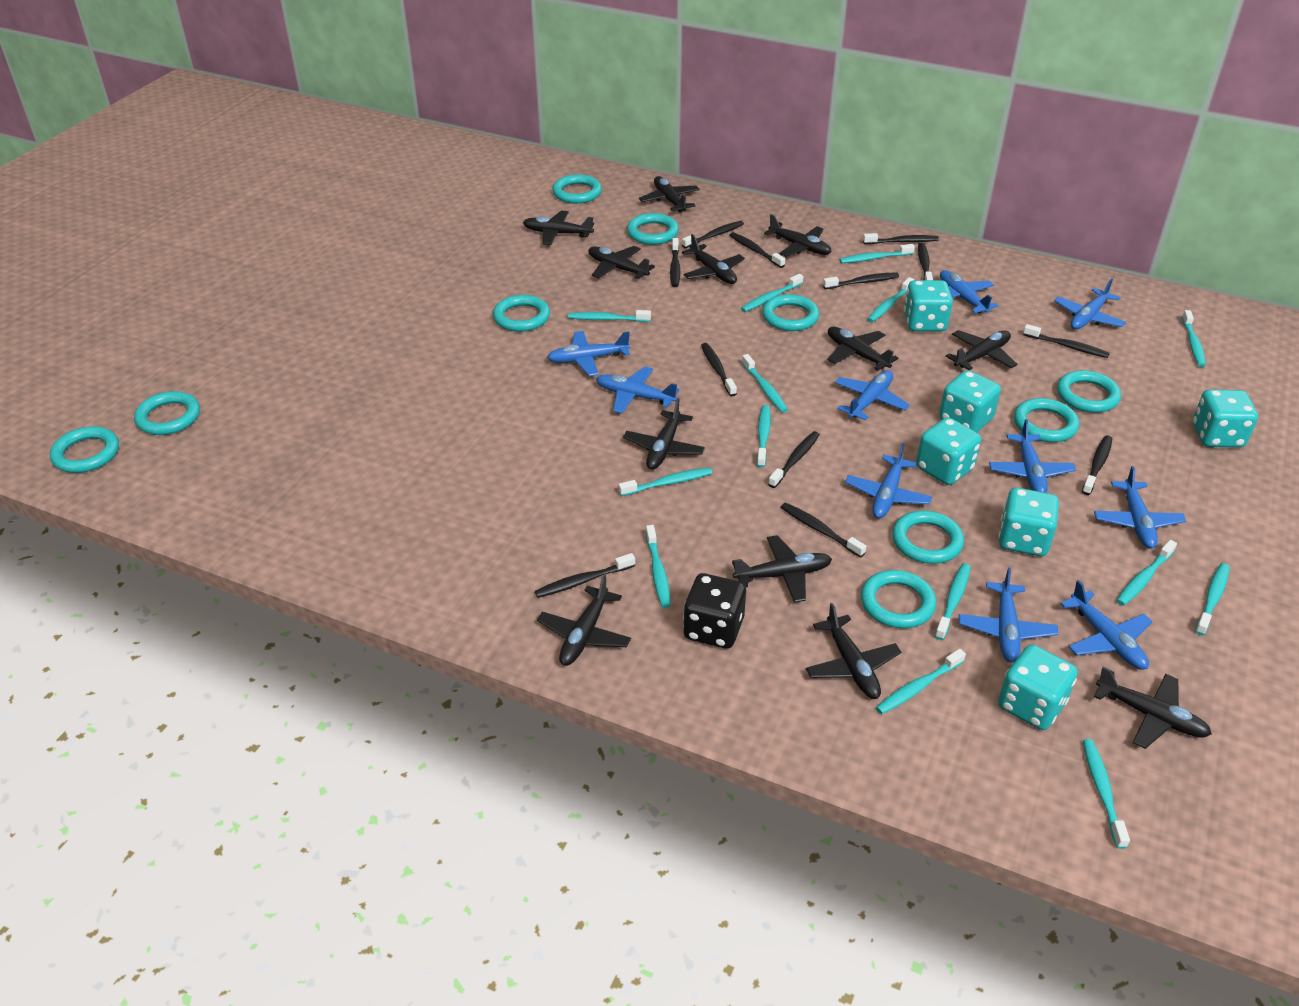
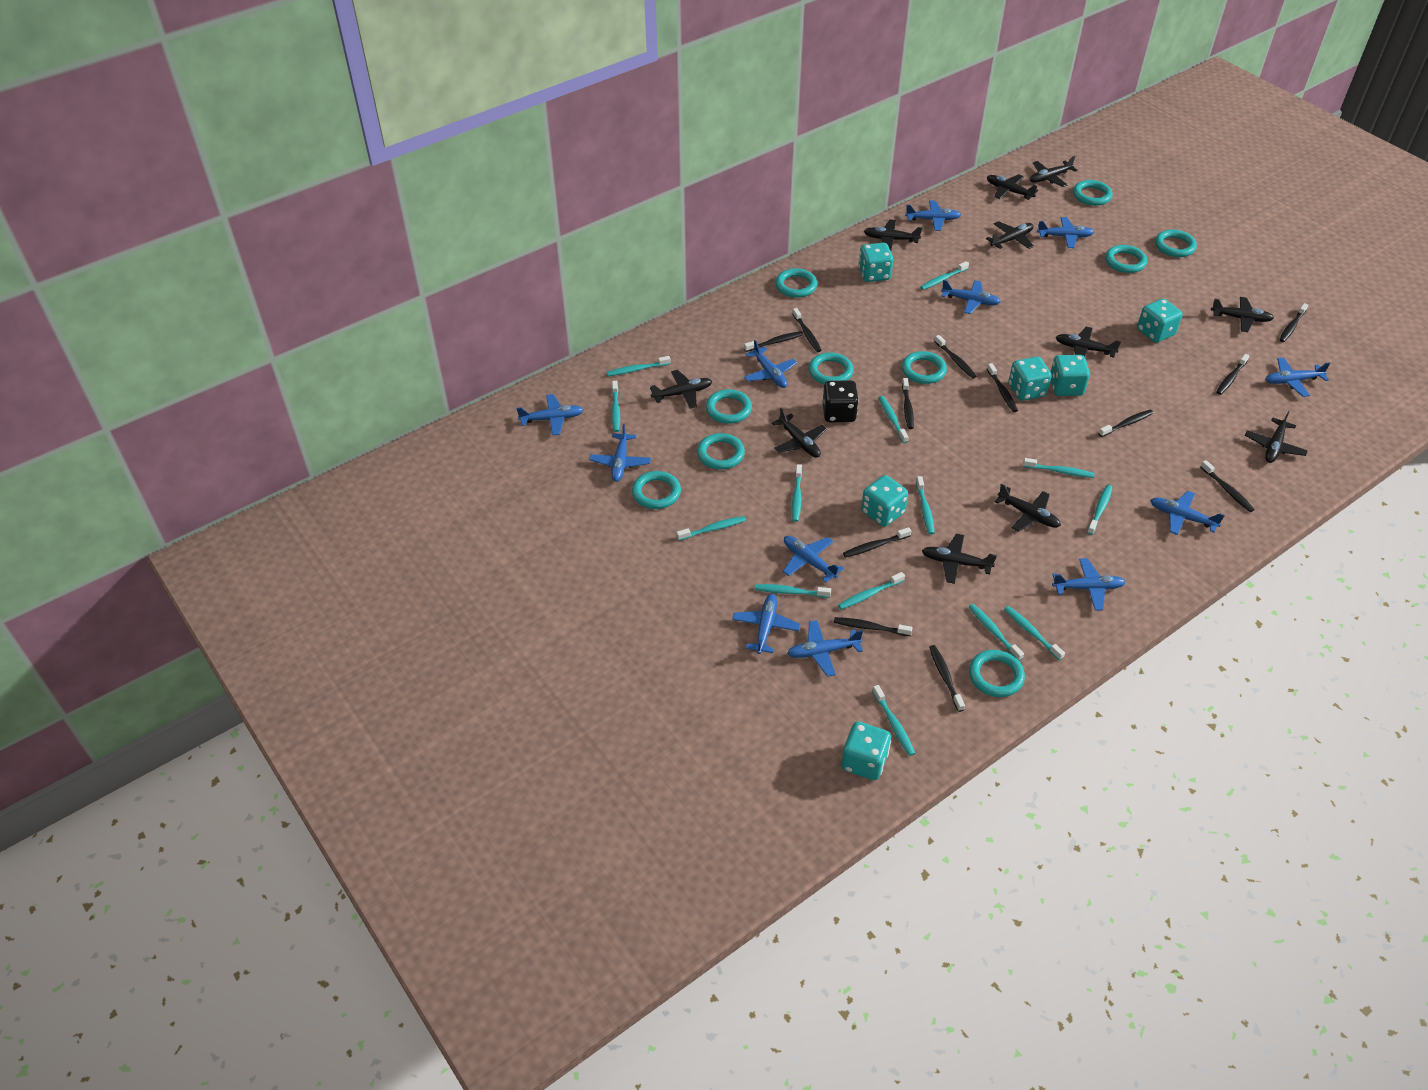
black plane: [523,210,594,245] [537,574,631,666] [588,246,655,279] [623,398,705,470] [639,176,700,212] [682,234,745,284] [732,535,832,603] [764,214,832,257] [806,603,901,699] [827,327,899,371] [945,330,1017,370] [1094,667,1212,749] = 12 -> [650,370,712,409] [772,408,827,458] [864,220,922,251] [922,534,997,584] [986,221,1034,249] [987,174,1038,200] [995,483,1061,532] [1030,156,1078,187] [1056,327,1121,358] [1211,297,1274,332] [1245,411,1308,463] = 11
blue plane: [547,331,630,376] [596,366,679,414] [835,370,910,420] [845,443,932,518] [940,270,998,313] [959,568,1059,663] [989,419,1076,493] [1054,278,1126,330] [1060,580,1153,670] [1094,466,1186,549] = 10 -> [516,394,584,436] [589,423,651,482] [732,594,801,654] [744,340,797,388] [783,536,844,582] [787,620,863,677] [905,200,961,231] [941,280,1001,314] [1037,217,1094,248] [1052,558,1126,611] [1150,491,1225,535] [1265,358,1330,397] = 12

